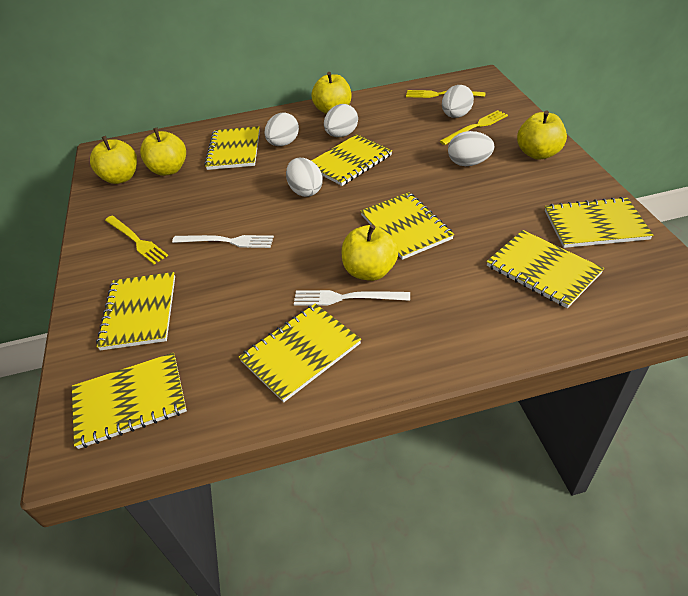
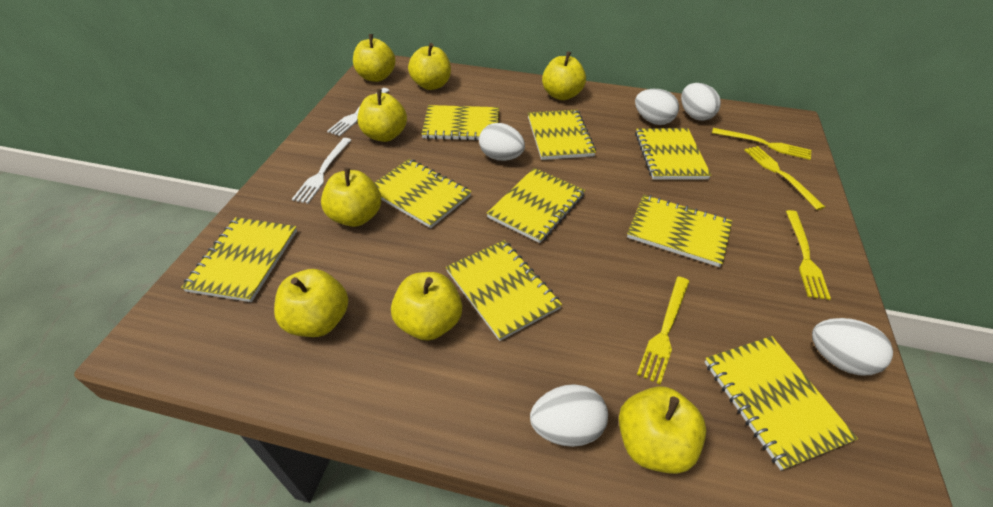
yellow apple: [90,136,137,184] [140,127,186,176] [311,72,351,114] [342,224,399,281] [517,110,567,160] = 5 -> [274,269,348,337] [321,167,381,227] [353,34,396,82] [358,89,407,142] [391,272,462,341] [408,43,451,90] [542,51,586,100] [619,386,706,474] = 8
yellow fork: [105,216,168,264] [406,90,485,98] [439,110,508,145] = 3 -> [637,276,690,384] [712,128,811,160] [745,146,825,210] [786,210,831,300] = 4
yellow notebook: [72,353,187,449] [96,272,175,351] [204,126,260,170] [239,303,361,403] [312,134,392,186] [360,192,454,260] [486,230,604,308] [545,197,653,248] = 8 -> [181,217,297,302] [374,159,472,228] [422,105,499,141] [446,240,562,341] [487,168,585,243] [528,110,596,160] [627,195,732,267] [635,128,711,180] [705,336,858,471] = 9

